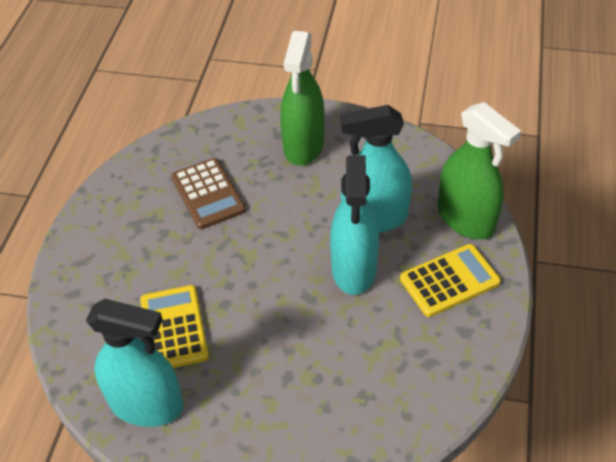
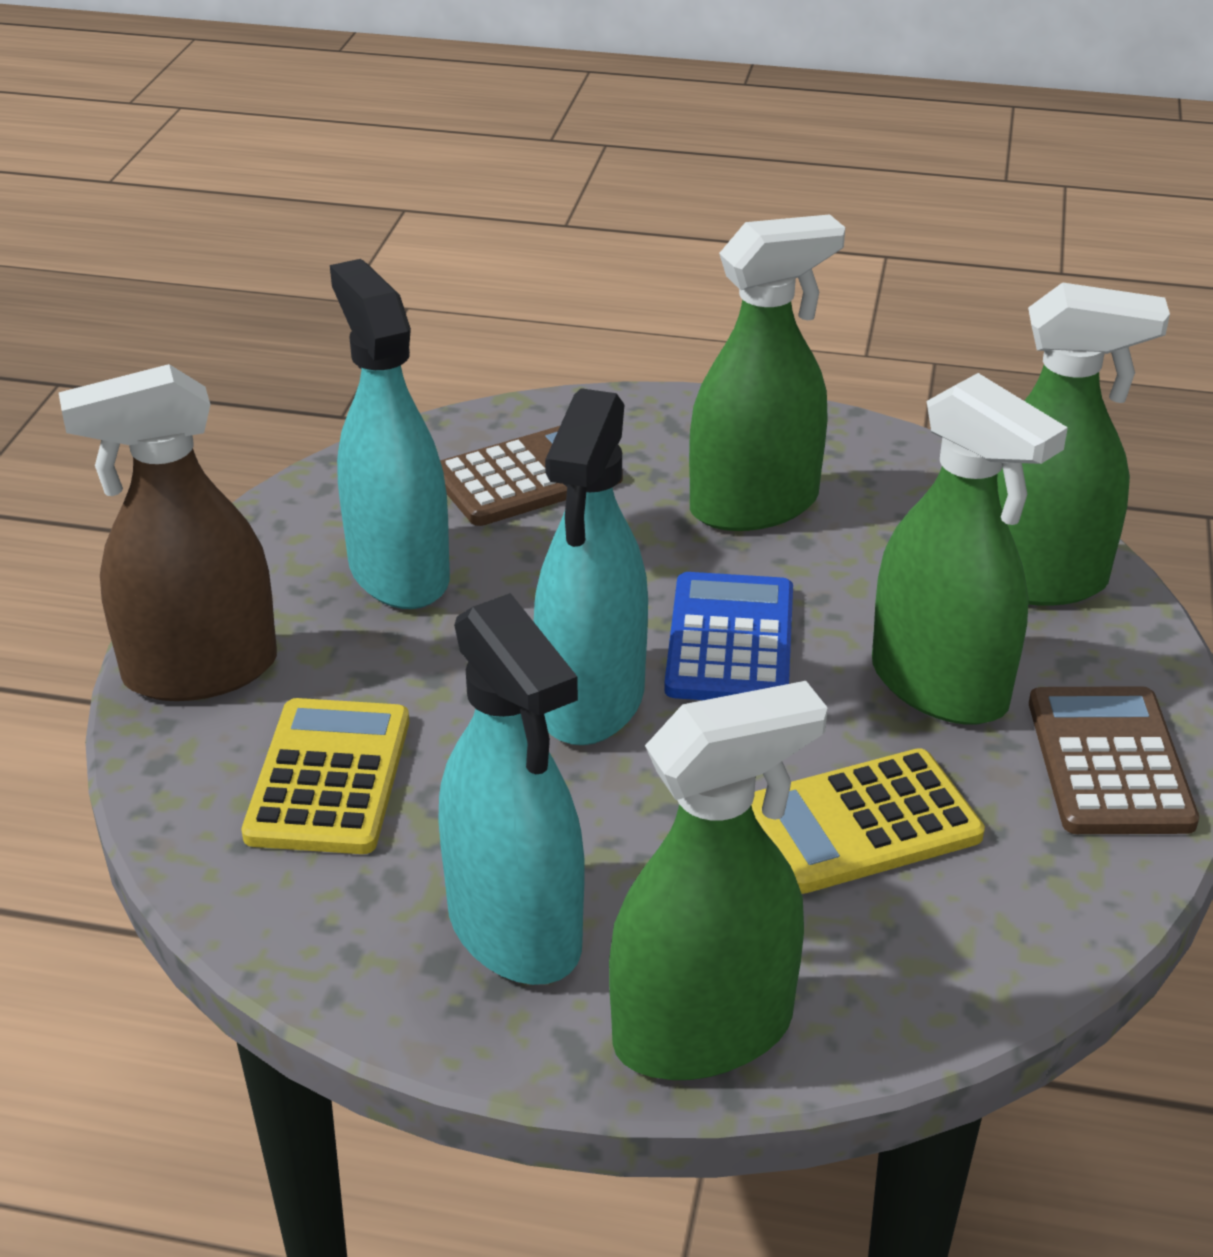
blue calculator: none = 0 -> [664,572,793,700] = 1
brown calculator: [171,158,246,229] = 1 -> [440,426,623,526] [1029,686,1199,834] = 2
brown spray bottle: none = 0 -> [59,364,277,701] = 1
green spray bottle: [280,31,325,166] [438,102,521,239] = 2 -> [609,681,828,1080] [689,214,845,531] [872,373,1068,725] [997,282,1170,606] = 4

